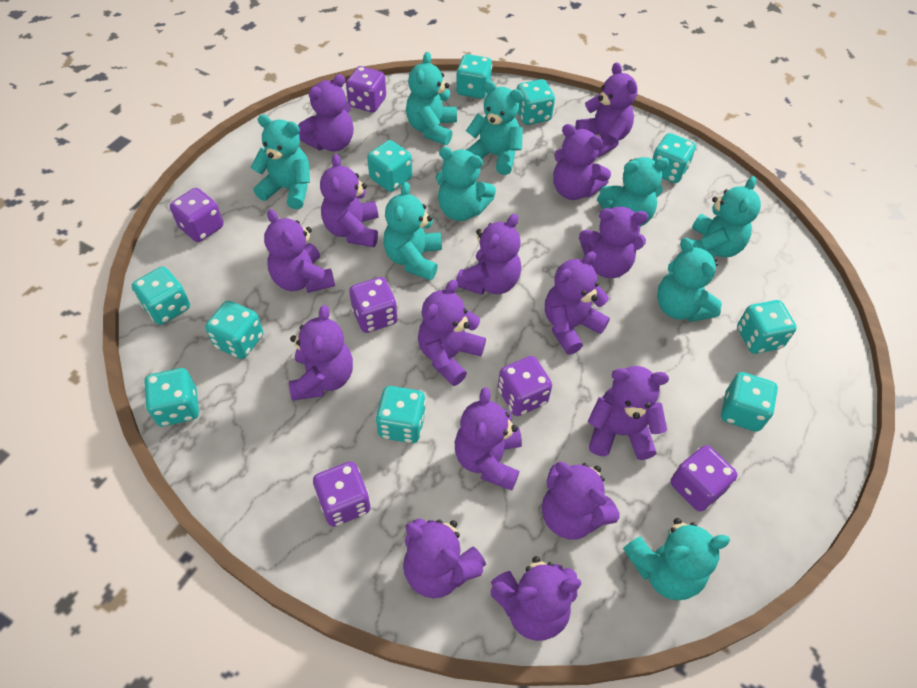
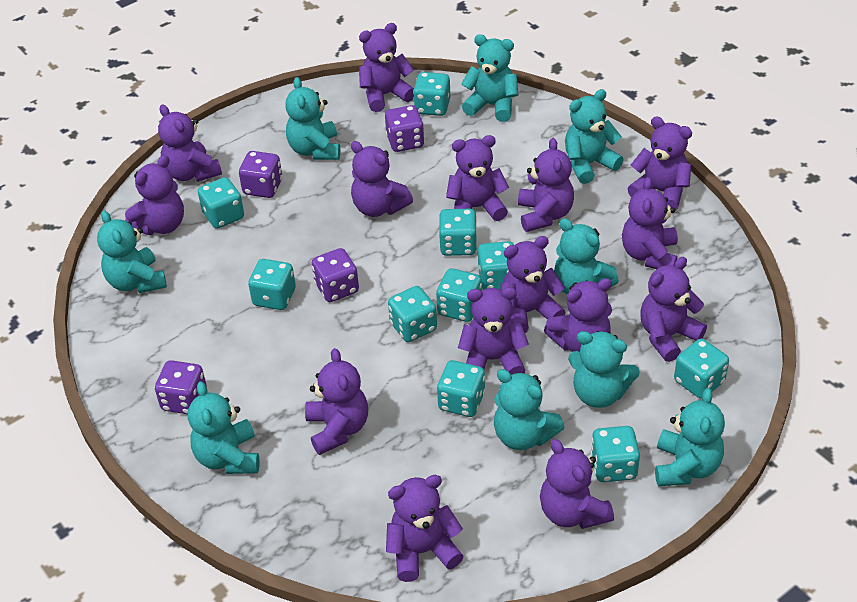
purple dice: [170,188,223,242] [313,462,371,527] [346,66,386,113] [349,277,398,333] [498,356,552,416] [670,445,738,512] = 6 -> [155,360,207,414] [239,151,282,198] [312,248,359,302] [385,105,424,152] = 4

